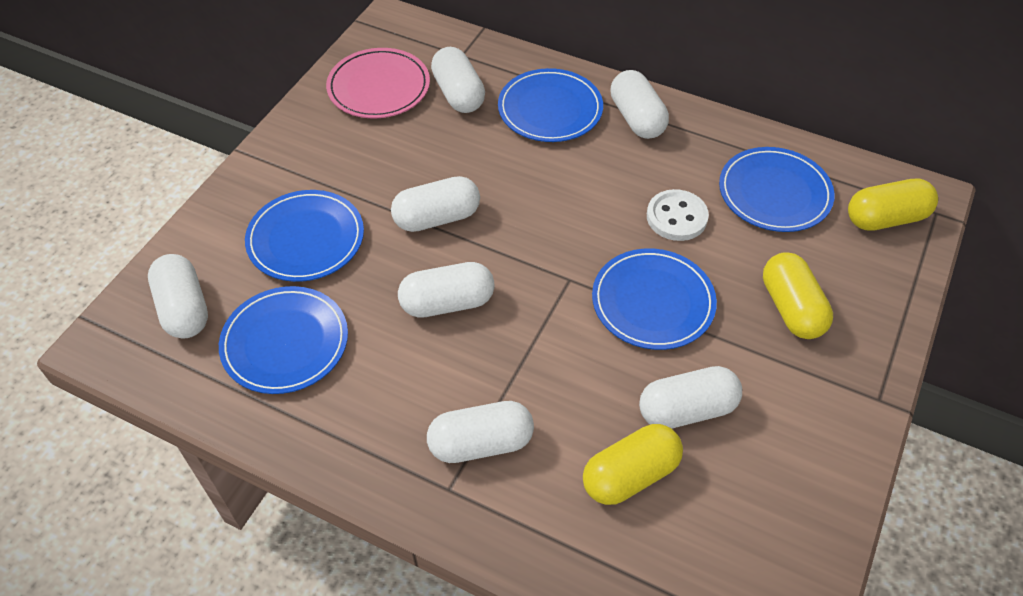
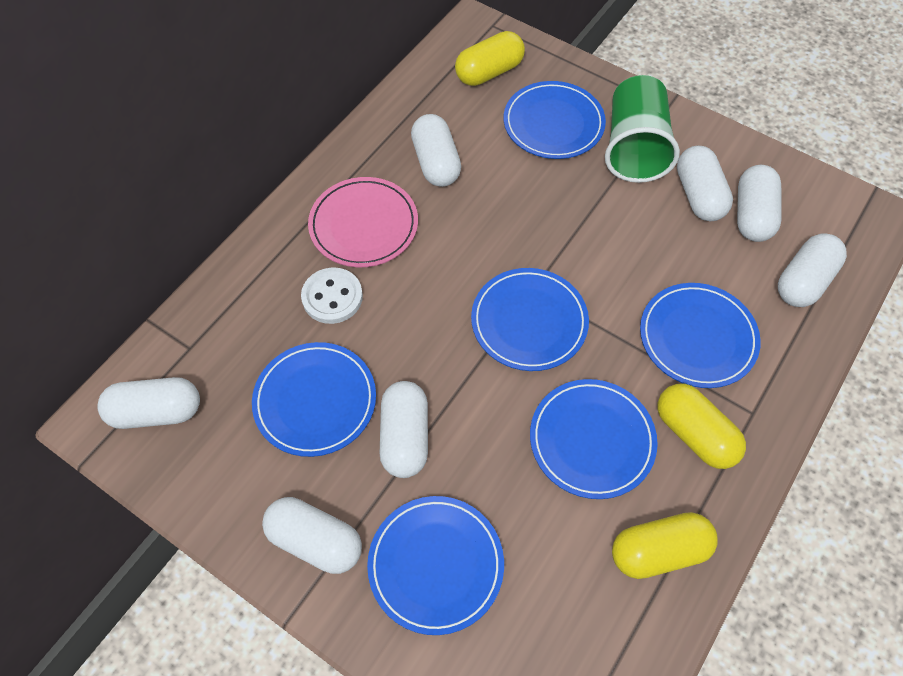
blue plate: [219,286,348,394] [245,190,364,282] [498,68,603,142] [592,248,717,350] [719,147,835,232] = 5 -> [252,342,376,457] [367,496,504,635] [471,268,589,371] [504,81,606,159] [530,379,658,499] [640,283,761,388] = 6
green cup: none = 0 -> [605,75,680,183] = 1

